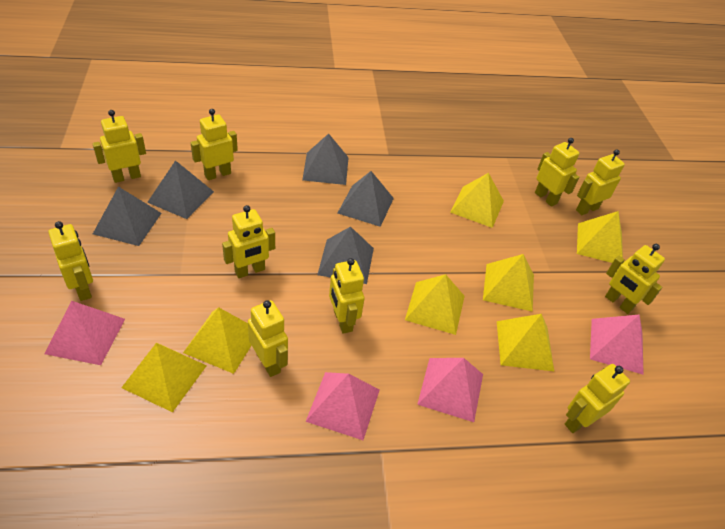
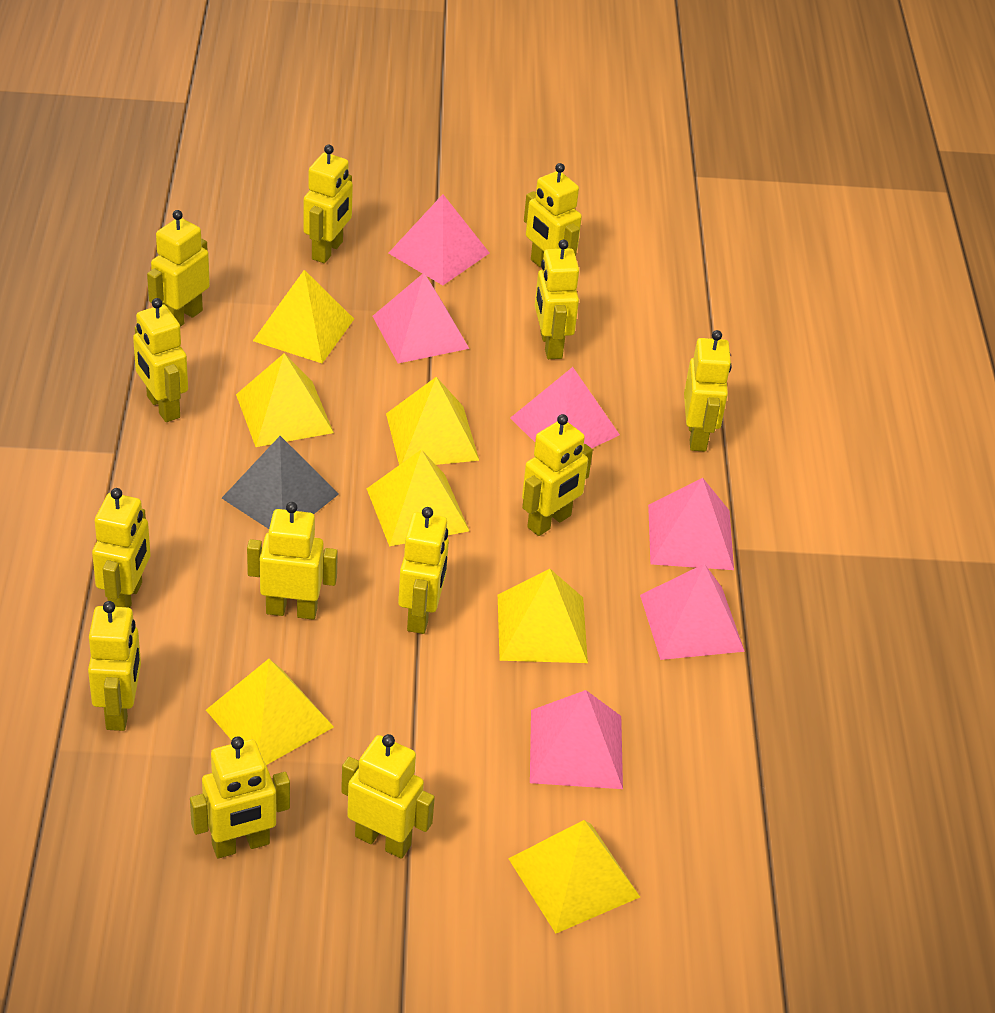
grey pyramid: [93,187,161,246] [147,160,214,219] [302,133,349,185] [317,226,374,284] [338,171,394,227] = 5 -> [222,436,339,529] = 1
pink pyramid: [44,301,125,365] [305,372,380,440] [417,358,483,422] [590,314,644,375] = 4 -> [373,273,469,363] [389,194,489,285] [510,367,620,448] [530,690,623,789] [640,564,745,660] [648,478,734,570] = 6
yellow robot: [48,221,93,301] [92,110,146,183] [191,109,238,180] [222,205,275,278] [248,300,288,377] [329,258,365,334] [535,138,580,207] [565,364,630,433] [576,149,625,215] [605,244,665,314] = 10 -> [88,601,141,731] [92,488,151,608] [133,298,188,422] [147,210,210,327] [190,736,290,858] [247,502,338,620] [303,145,353,263] [341,734,435,859] [398,507,449,634] [522,414,593,536] [524,163,582,267] [535,239,579,359] [684,330,732,452] = 13

